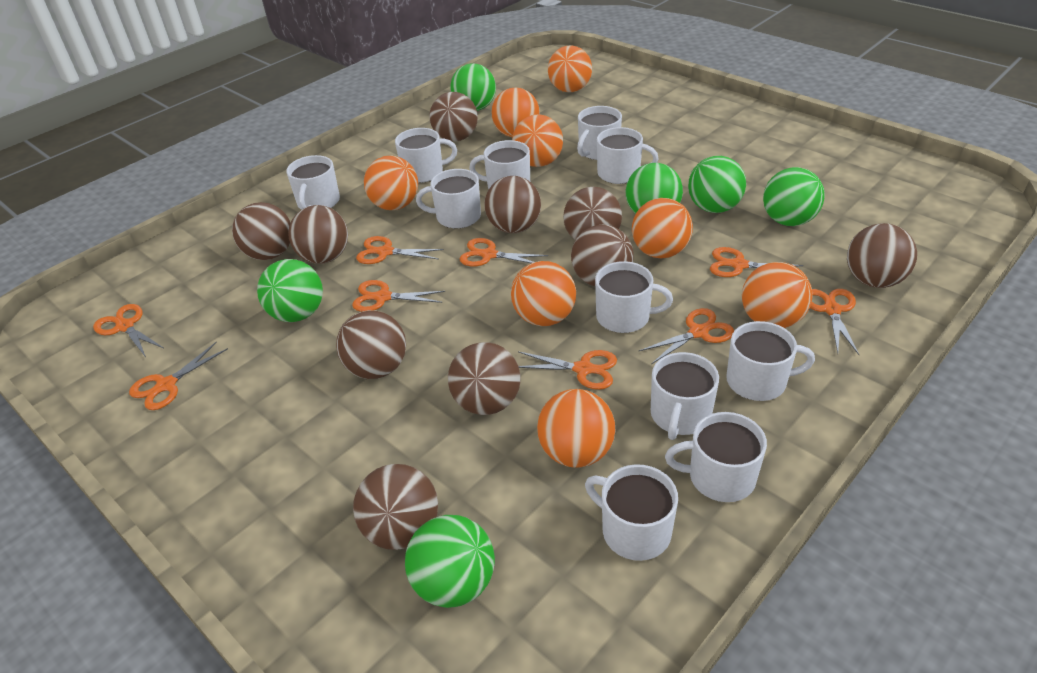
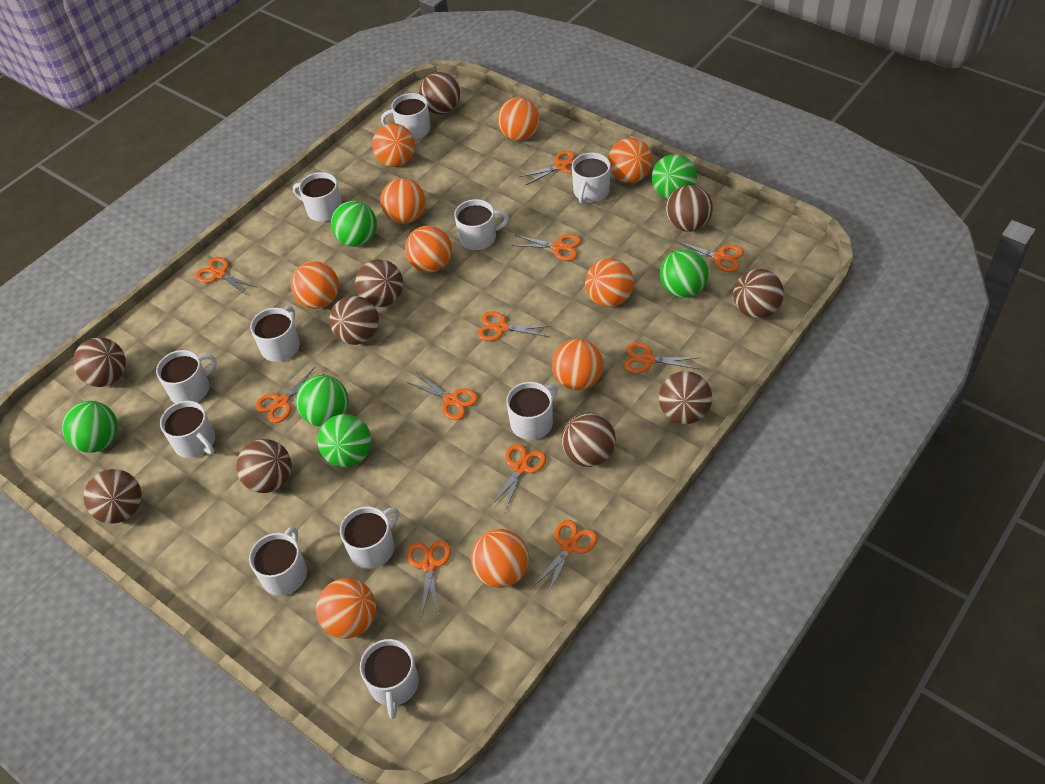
orange ball: [364,156,418,210] [491,88,540,137] [511,261,576,326] [512,114,563,167] [537,389,615,468] [548,45,592,92] [632,198,693,258] [742,262,812,328] = 8 -> [291,261,339,309] [316,578,376,639] [372,123,415,167] [380,178,425,224] [405,226,452,272] [471,529,529,588] [497,97,540,141] [552,339,603,390] [585,258,634,307] [608,138,652,183] = 10
orange scissors: [93,304,164,357] [129,341,228,410] [352,280,445,312] [356,236,444,264] [460,238,548,266] [518,350,617,390] [639,308,734,364] [710,247,804,277] [810,289,859,355] = 9 -> [195,257,258,296] [255,367,324,423] [407,372,478,420] [407,540,451,618] [478,311,551,341] [490,444,546,512] [512,234,581,261] [520,151,575,186] [533,520,598,595] [624,342,700,374] [672,241,744,272] = 11

